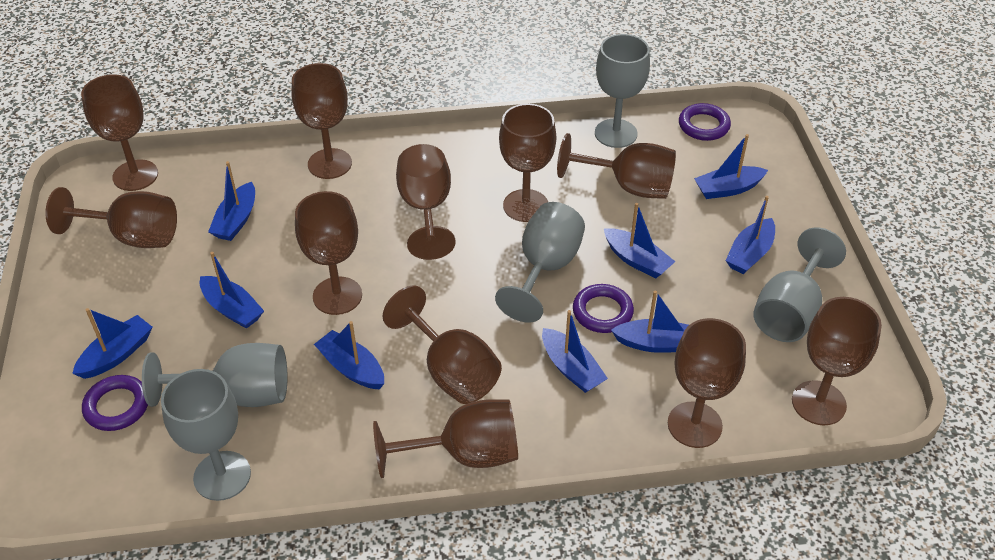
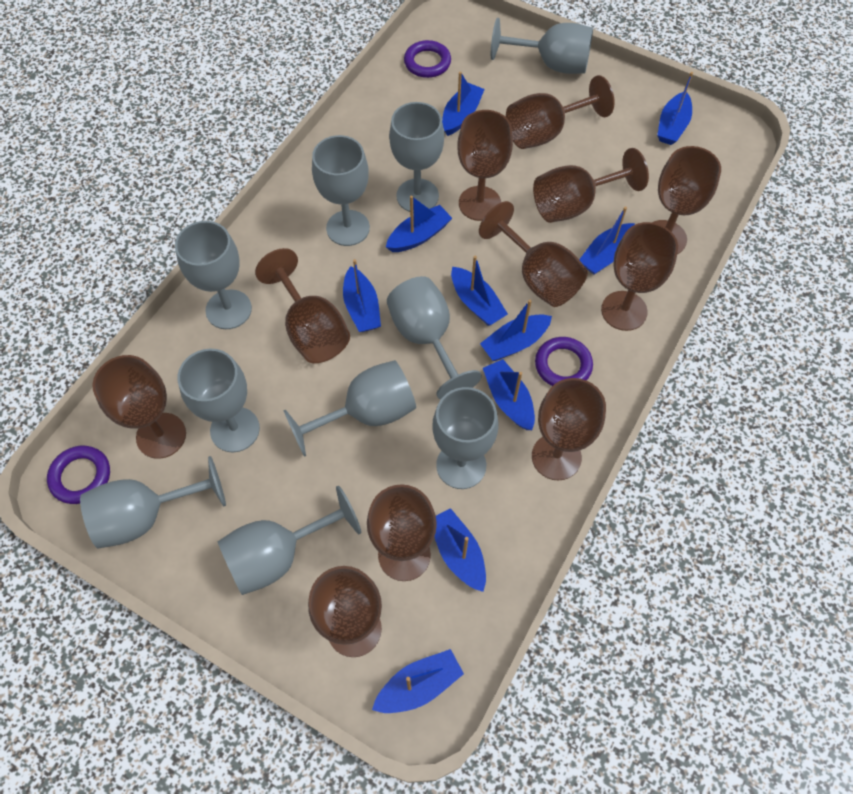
blue boat: [72,308,153,379] [200,252,264,329] [208,161,255,241] [314,321,384,389] [542,310,608,393] [604,203,675,278] [611,290,689,353] [694,134,768,199] [725,196,775,274] = 9 -> [343,259,381,332] [372,649,464,713] [386,196,452,252] [434,508,486,592] [442,71,485,136] [451,256,508,326] [480,300,552,361] [483,359,535,430] [579,206,635,275] [657,72,693,145] = 10
grey goblet: [142,343,288,407] [161,369,251,501] [495,202,585,322] [595,34,650,148] [753,227,846,342] = 5 -> [80,456,226,549] [175,221,252,329] [177,348,260,452] [218,486,361,595] [283,360,416,457] [312,135,370,246] [387,276,482,400] [389,102,444,212] [432,387,498,489] [491,18,593,74] = 10

